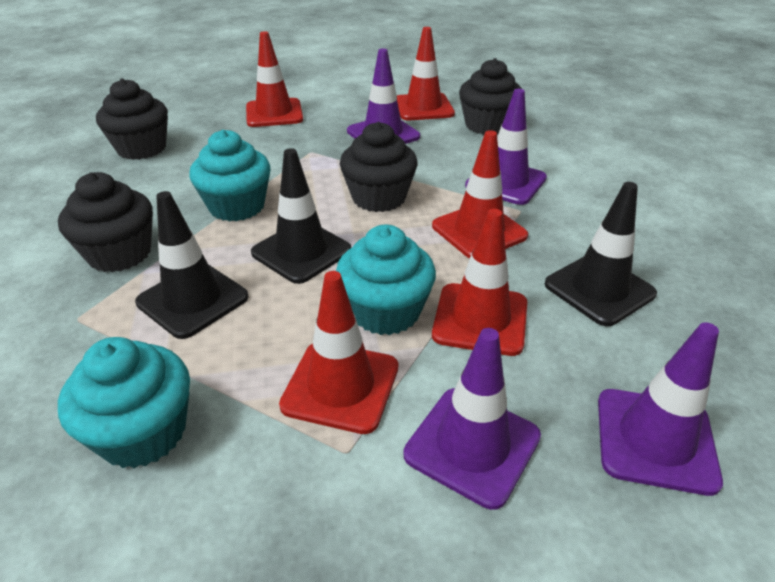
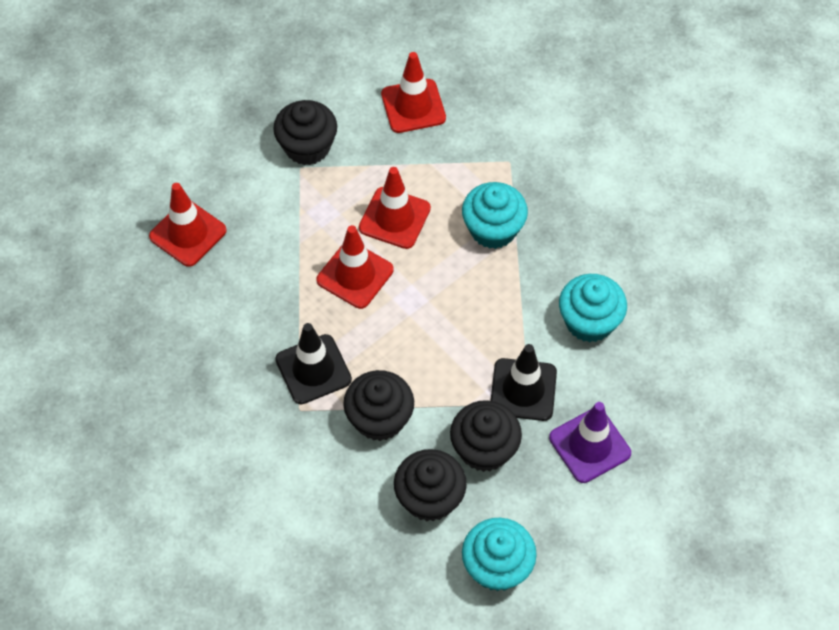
black traffic cone: [135,191,249,339] [251,148,352,284] [545,182,657,326] = 3 -> [275,323,352,404] [491,344,557,421] = 2
purple traffic cone: [347,48,420,144] [404,328,541,510] [465,89,547,205] [598,322,723,496] = 4 -> [549,402,631,483] = 1
red traffic cone: [246,31,303,127] [279,271,398,434] [397,27,455,120] [432,130,528,259] [432,209,527,356] = 5 -> [149,183,227,267] [317,225,394,309] [359,167,431,249] [381,52,446,133] = 4

